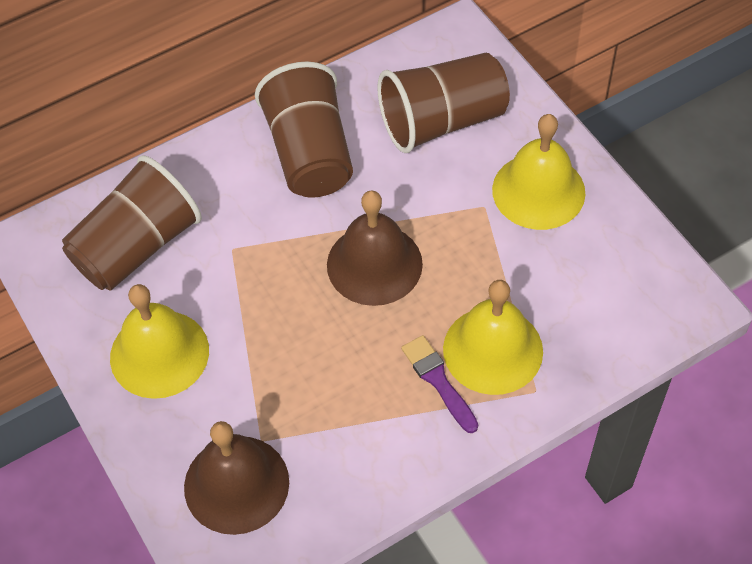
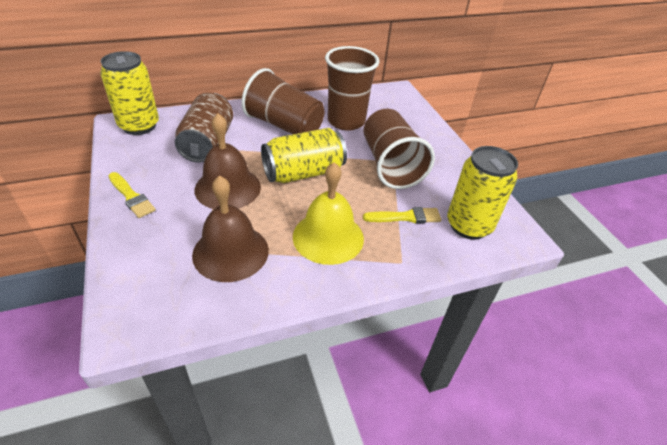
brown can: none = 0 -> [175,92,233,163] = 1
purple brush: [401,335,478,433] = 1 -> none = 0
yellow bell: [110,284,209,399] [443,280,543,395] [492,114,585,230] = 3 -> [293,162,364,265] = 1
yellow brush: none = 0 -> [108,172,156,218] [363,207,441,223] = 2
yellow can: none = 0 -> [100,51,159,135] [261,128,347,183] [447,146,518,240] = 3

